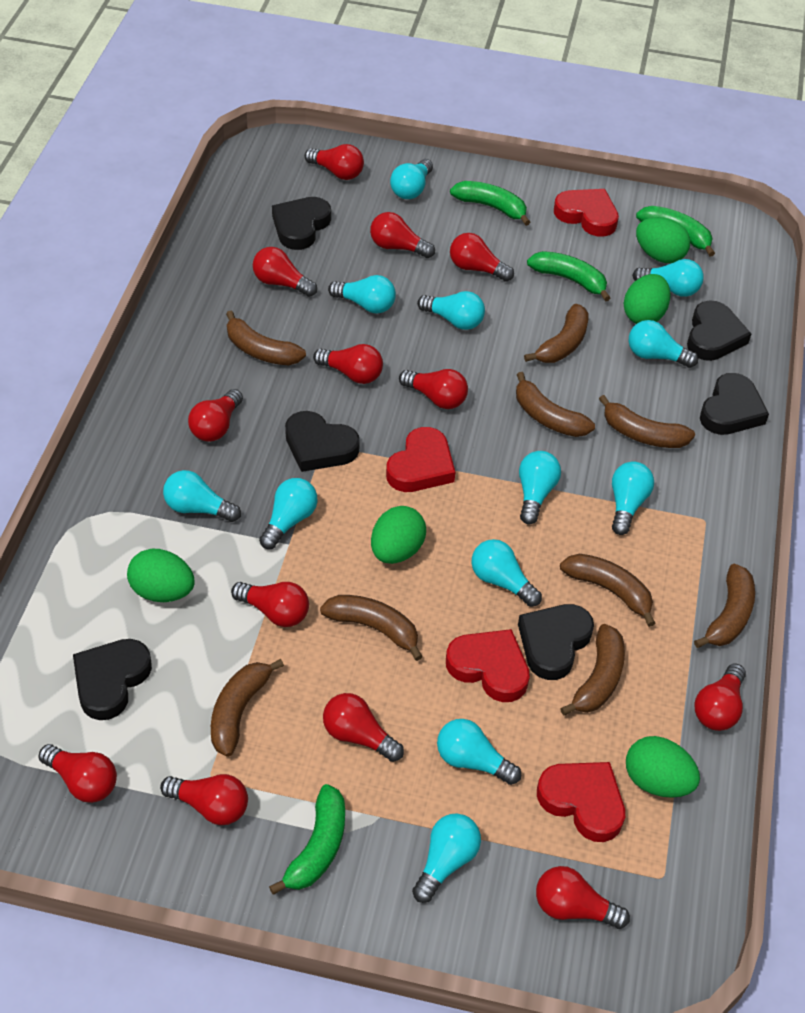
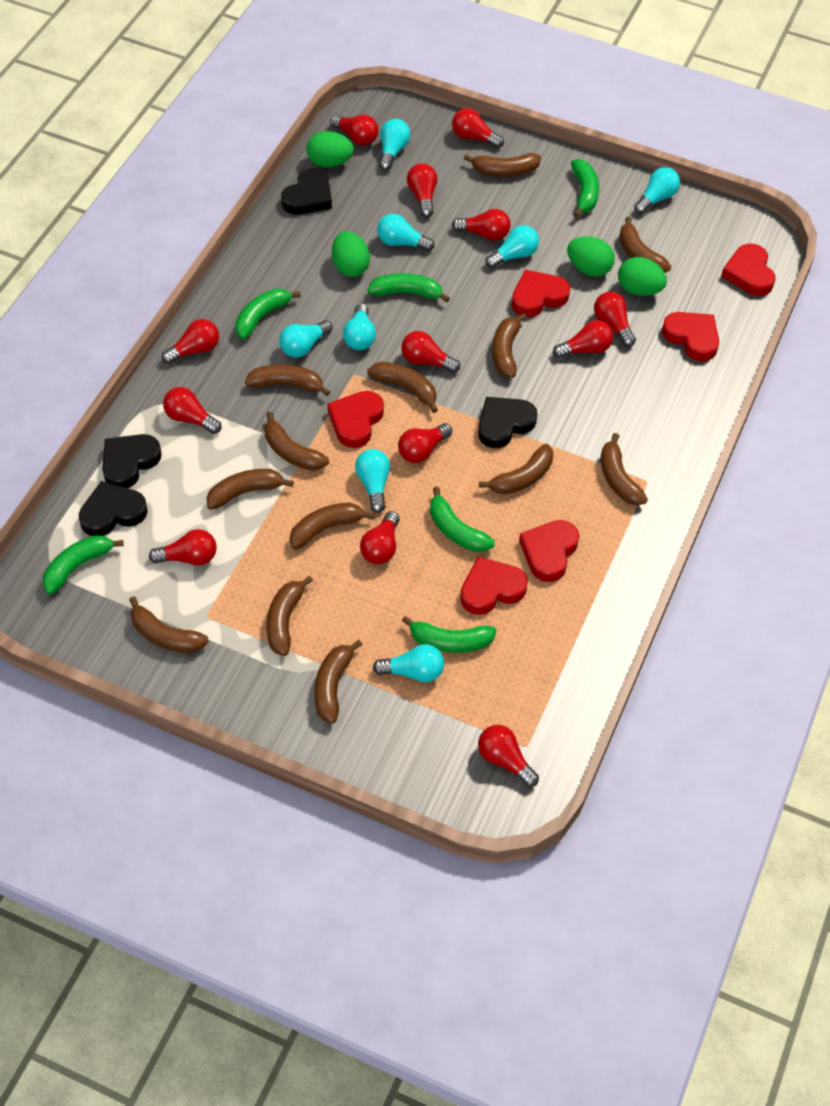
black heart: [73,639,152,720] [272,197,331,250] [285,411,360,472] [518,604,594,680] [687,301,751,361] [700,373,769,435] = 6 -> [79,481,148,536] [102,434,162,488] [281,168,332,215] [478,397,537,448] = 4
brown banana: [211,659,284,757] [226,311,306,365] [320,595,423,661] [516,372,595,437] [524,304,589,363] [560,554,655,627] [560,624,625,716] [599,395,695,448] [694,564,755,648] = 9 -> [129,596,209,653] [207,469,294,510] [245,364,330,396] [265,412,329,471] [266,576,313,656] [290,503,375,550] [314,640,362,724] [367,362,438,413] [464,153,541,177] [479,444,553,495] [492,313,527,378] [601,433,648,505] [619,216,671,273] = 13
green banana: [269,784,345,895] [450,181,530,226] [527,251,610,302] [636,206,715,256] = 4 -> [43,535,124,594] [235,288,301,339] [368,273,450,302] [402,616,497,653] [430,487,495,552] [571,159,599,217] = 6
green egg: [127,549,195,602] [371,506,426,564] [624,274,670,324] [626,736,700,798] [636,217,690,263] = 5 -> [307,131,354,167] [332,231,370,277] [567,236,615,276] [618,257,667,296] = 4
red heart: [386,427,455,492] [446,629,530,702] [537,762,625,842] [554,189,619,237] = 4 -> [327,391,384,448] [460,557,528,615] [512,270,570,317] [519,520,579,582] [662,312,719,361] [721,243,776,296] = 6
turquoise light bulb: [163,470,241,522] [259,478,318,549] [328,275,396,314] [390,159,433,199] [412,813,481,903] [417,291,485,330] [437,719,521,785] [471,539,542,607] [519,451,561,525] [612,461,654,535] [629,320,698,368] [632,259,704,297] = 12 -> [279,320,332,358] [343,304,376,350] [355,449,390,513] [373,644,444,682] [377,214,434,251] [379,119,411,171] [485,225,539,268] [634,167,680,214] = 8

